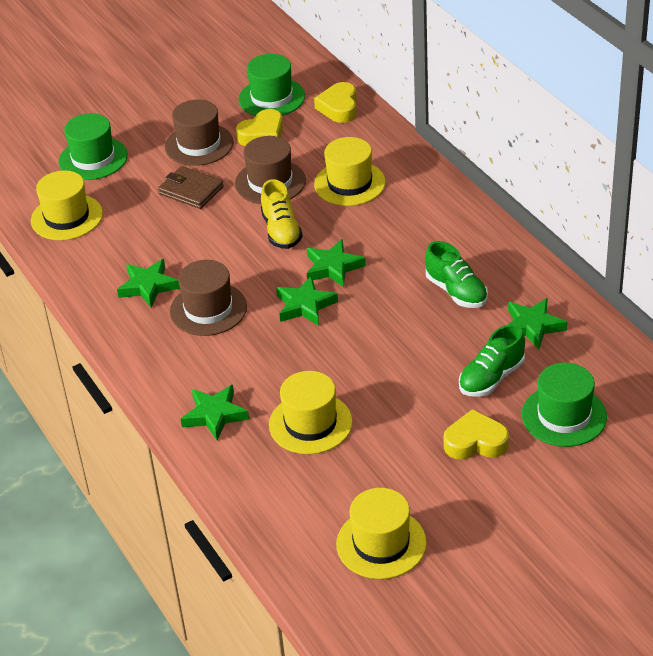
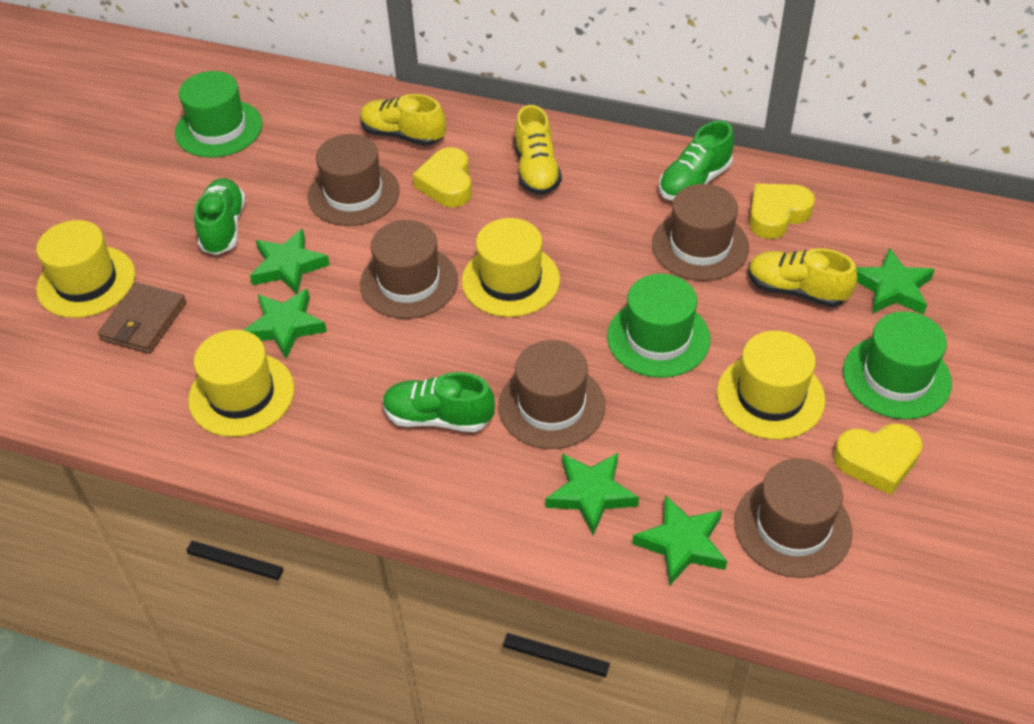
brown hat: [165,99,234,166] [170,260,247,336] [235,136,306,204] = 3 -> [307,134,400,226] [360,220,458,319] [498,340,605,449] [652,184,749,281] [735,458,853,578] = 5
green shoe: [425,241,488,308] [459,324,525,397] = 2 -> [194,178,246,255] [383,372,495,432] [659,121,734,201] = 3
yellow shoe: [261,179,303,249] = 1 -> [360,94,446,146] [514,105,562,195] [748,248,857,307] = 3

